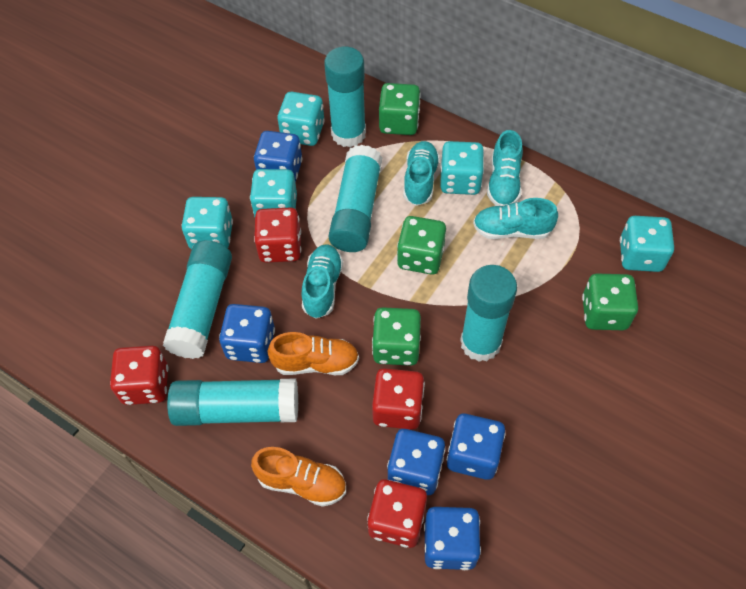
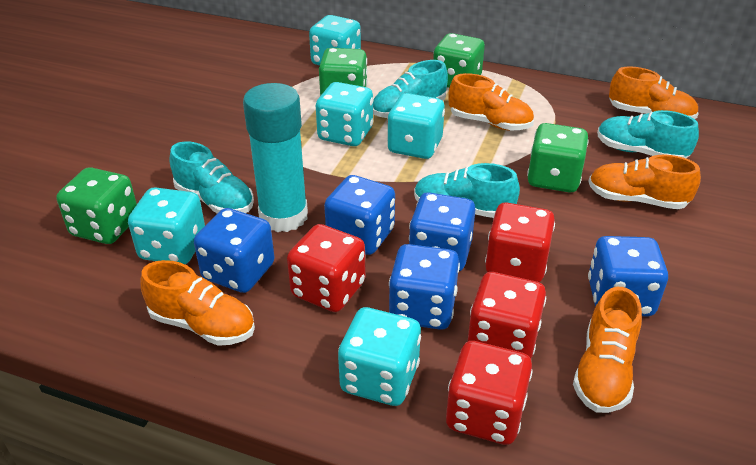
orange shoe: [251,447,346,507] [268,332,359,375] = 2 -> [140,260,255,346] [449,73,534,131] [573,287,642,413] [588,155,701,209] [609,66,699,119] = 5
turquoise glue stick: [163,240,232,359] [167,378,298,426] [324,47,366,147] [328,145,382,252] [460,265,517,362] = 5 -> [243,83,308,232] = 1

